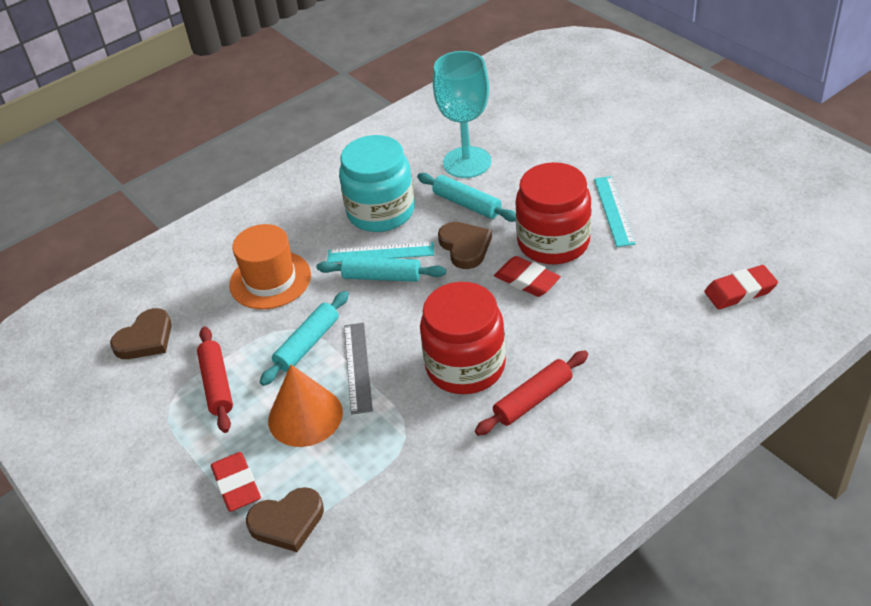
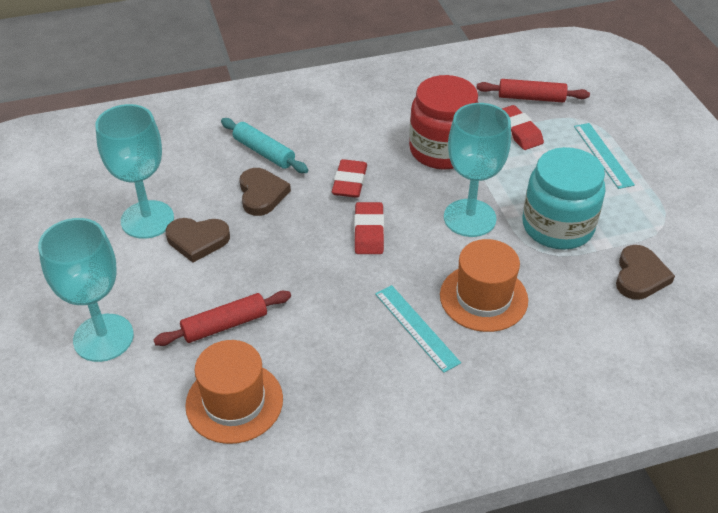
grey ruler: [344,323,373,415] = 1 -> none = 0
orange cone: [268,365,343,447] = 1 -> none = 0
orange hat: [229,224,311,309] = 1 -> [185,340,283,444] [440,239,528,332] = 2
red jar: [420,282,506,394] [515,162,591,264] = 2 -> [409,75,479,169] = 1
turquoise goblet: [433,51,491,178] = 1 -> [38,218,134,362] [95,104,174,239] [444,103,511,237] = 3
turquoise rolling pin: [260,291,349,386] [316,257,446,282] [417,173,516,222] = 3 -> [221,118,308,173] = 1

